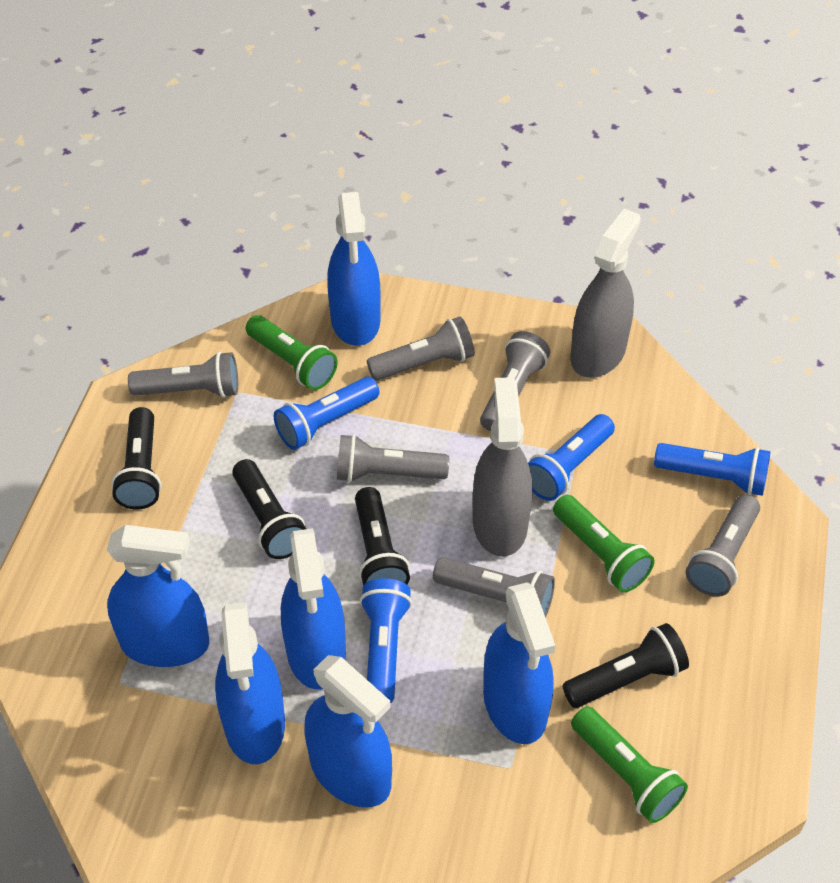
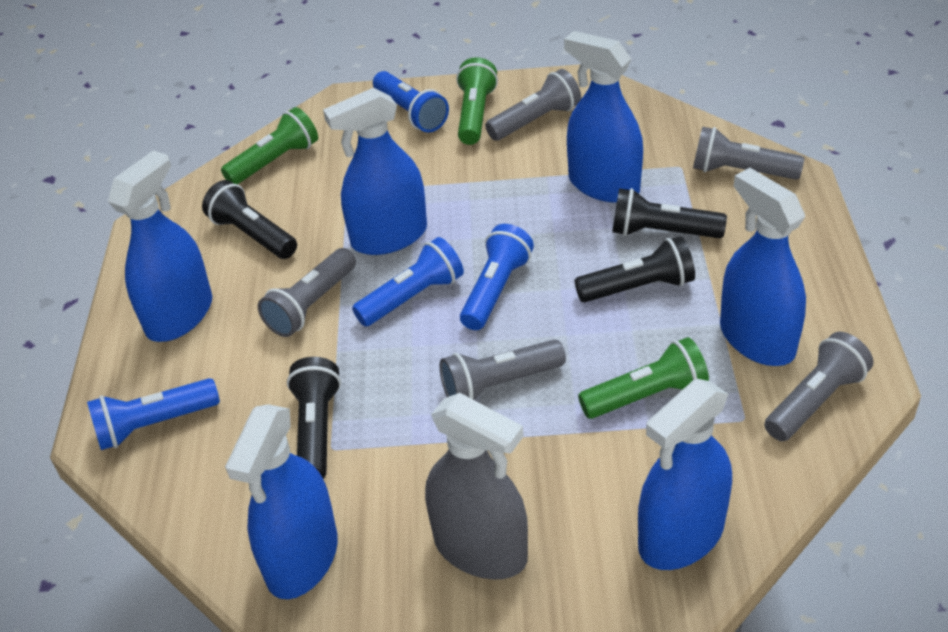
grey flashlight: [128,352,238,398] [337,434,449,483] [367,317,475,380] [433,557,555,618] [480,331,550,431] [686,494,760,597] = 6 -> [258,248,356,337] [440,339,566,400] [485,69,581,141] [693,127,804,180] [764,332,873,441] = 5
grey spray bottle: [473,377,532,557] [570,209,641,378] = 2 -> [425,393,528,580] = 1

